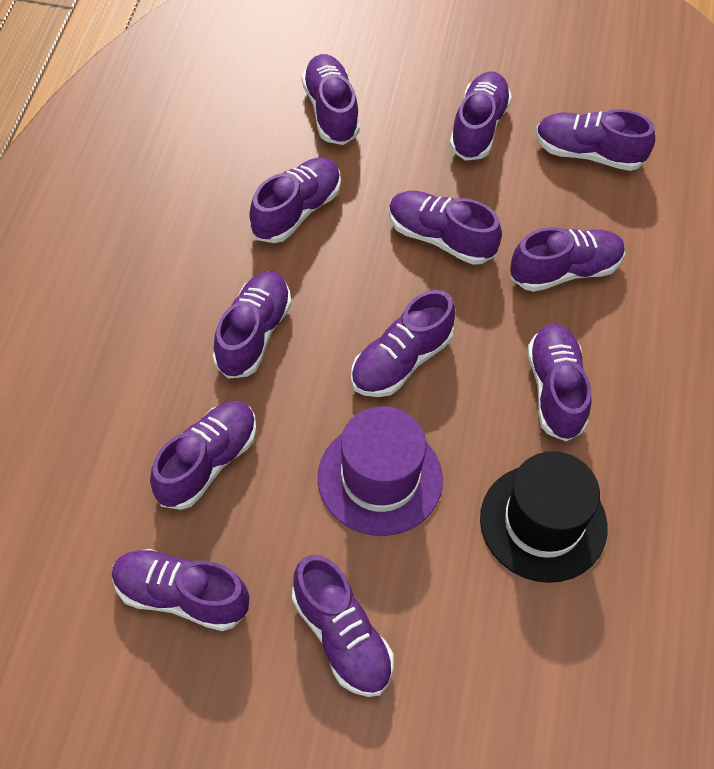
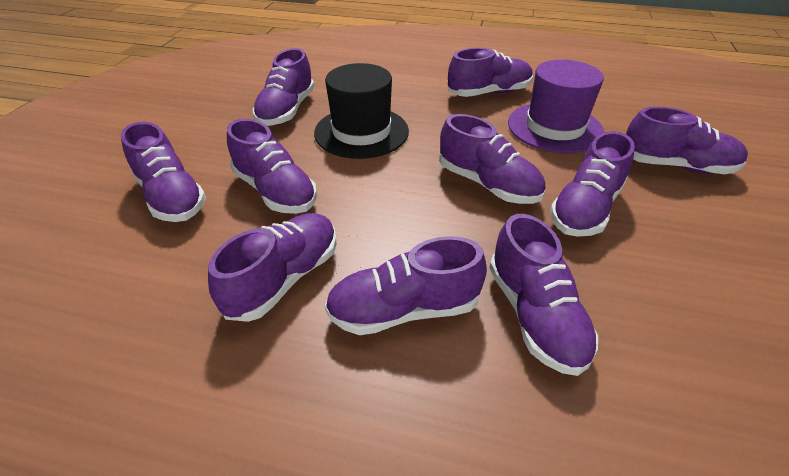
purple shoe: [112,549,249,631] [150,401,256,510] [213,271,291,379] [249,158,341,243] [292,555,394,697] [302,54,360,145] [351,290,455,397] [389,191,502,265] [449,71,512,161] [510,227,625,292] [527,323,591,442] [536,109,655,171] = 12 -> [121,122,206,222] [208,213,337,322] [227,119,317,214] [253,48,314,126] [325,236,487,335] [439,114,545,204] [448,48,533,97] [489,214,598,376] [550,131,635,237] [626,107,748,174] = 10

